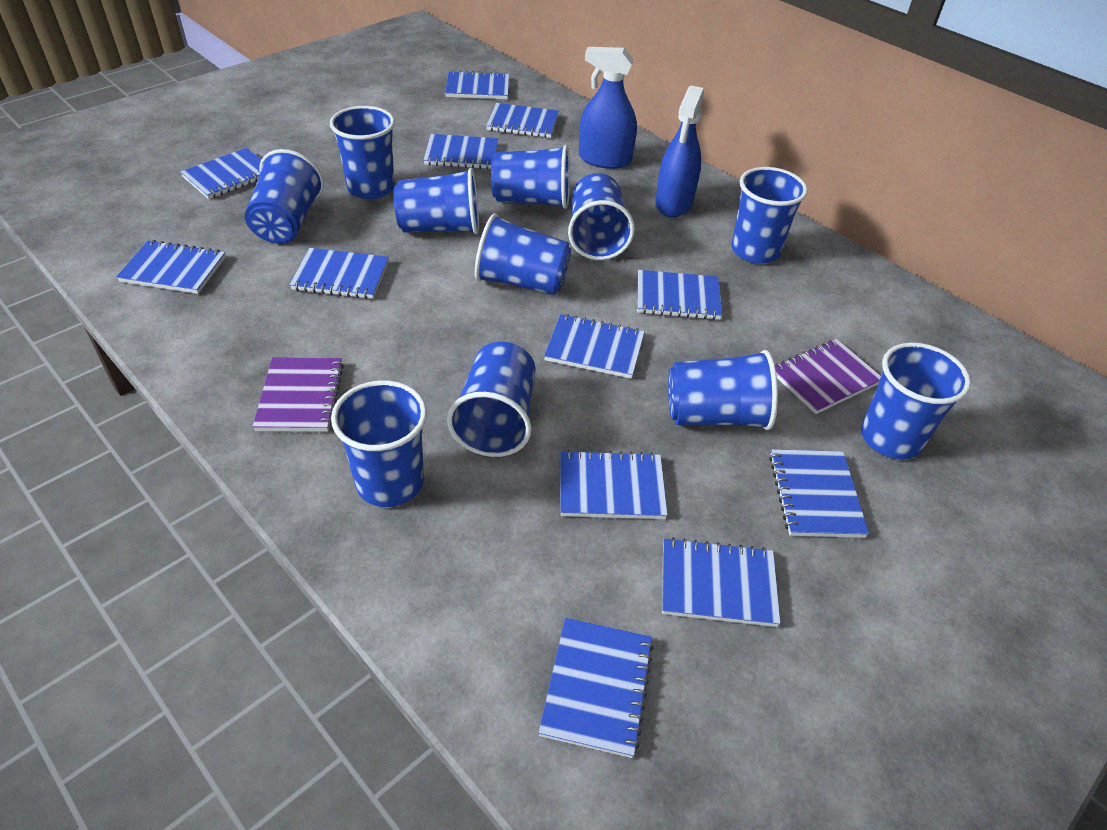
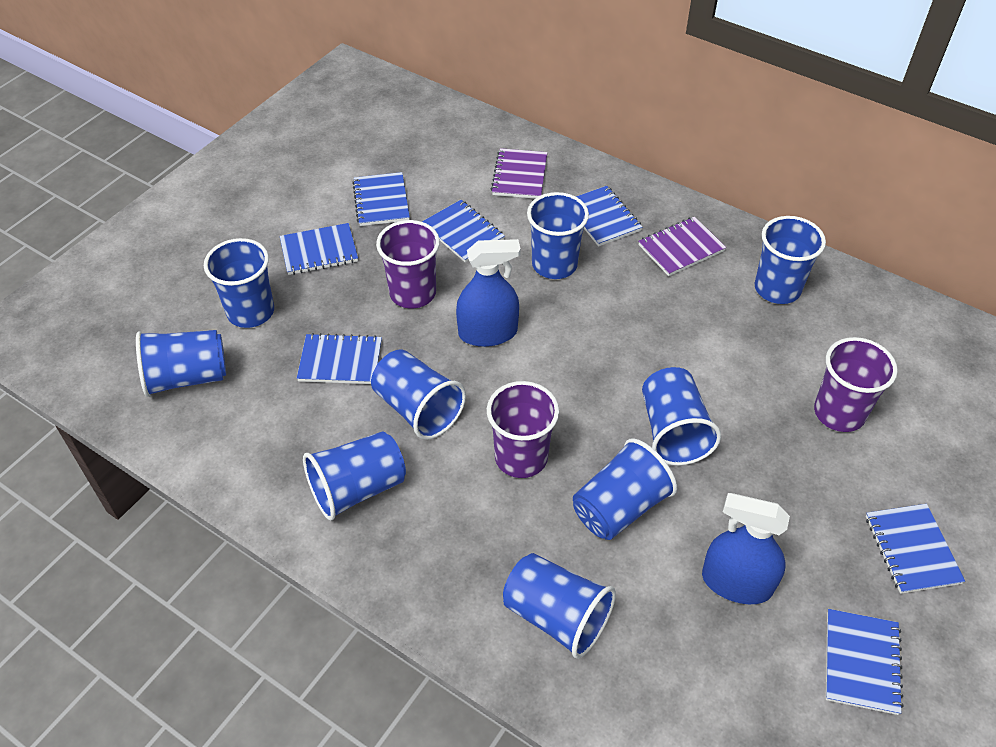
blue cup: [245,149,324,244] [330,106,395,199] [331,380,427,507] [394,168,479,235] [447,342,536,457] [475,214,571,295] [491,145,570,209] [568,173,635,260] [668,350,778,430] [731,167,808,264] [861,343,971,459] = 11 -> [136,330,226,397] [204,238,274,328] [303,431,406,521] [371,350,466,440] [503,553,616,659] [527,192,589,279] [573,439,677,540] [642,367,721,466] [755,216,826,304] = 9
blue notebook: [116,240,226,294] [180,148,262,199] [290,248,389,299] [423,134,498,169] [445,70,509,99] [486,103,559,138] [538,618,654,758] [544,314,645,379] [560,450,668,519] [637,270,722,320] [662,537,781,627] [769,449,869,538] = 12 -> [280,223,358,275] [297,333,382,384] [352,172,410,226] [422,200,505,262] [576,186,642,247] [826,609,903,715] [866,504,965,594] = 7
purple cup: none = 0 -> [376,220,440,308] [487,381,559,478] [814,337,898,432] = 3

